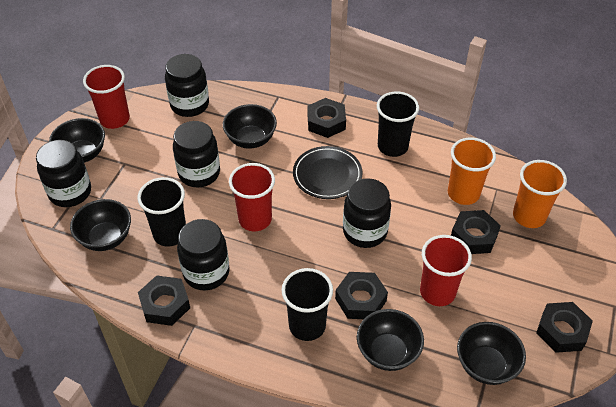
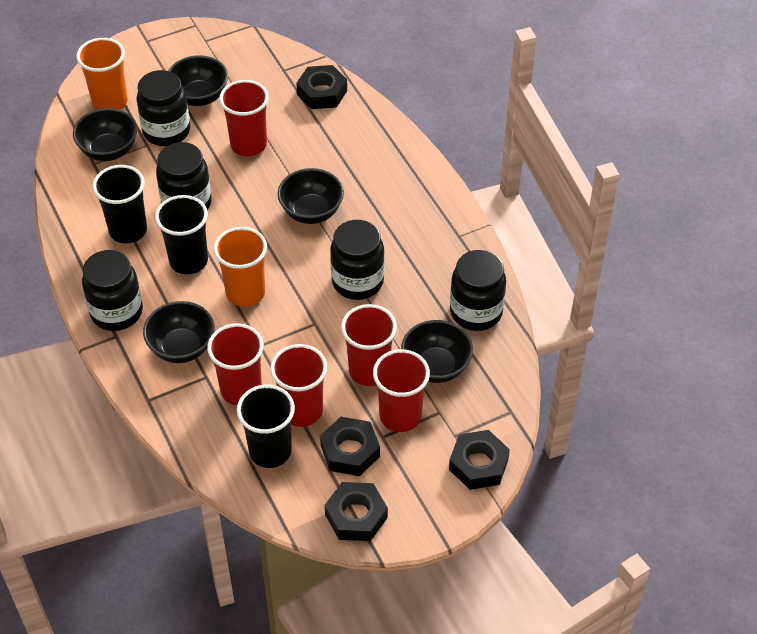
black nut: [138,275,190,326] [308,98,346,138] [335,272,388,319] [451,210,501,254] [536,302,593,353] = 5 -> [296,65,347,109] [320,417,380,476] [325,482,388,541] [449,430,510,490] = 4
black plate: [293,146,363,199] = 1 -> none = 0
red cup: [83,65,130,129] [229,163,275,231] [420,235,472,306] = 3 -> [207,323,264,405] [219,80,269,156] [270,344,327,427] [341,304,397,386] [373,349,430,432] = 5

